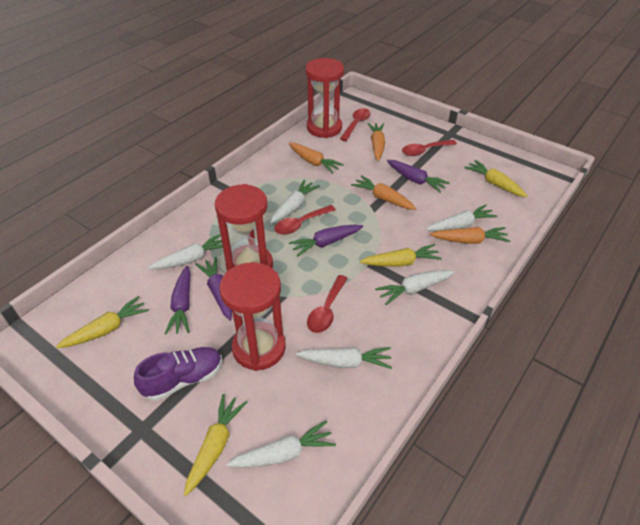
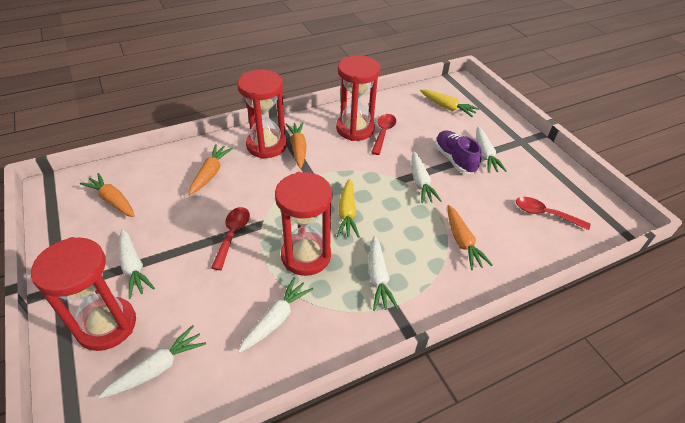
purple carrot: [165,266,190,334] [195,257,232,321] [289,225,363,257] [387,160,450,193] = 4 -> none = 0
red hourglass: [215,184,273,271] [220,262,286,371] [306,58,344,138] = 3 -> [31,237,136,351] [237,70,287,159] [275,172,332,276] [336,55,380,141] = 4
red spoon: [274,205,336,235] [307,275,348,333] [340,108,370,141] [402,140,457,156] = 4 -> [211,207,250,270] [371,114,396,155] [516,197,591,230] = 3
yellow carrot: [56,296,149,348] [184,394,247,496] [360,244,442,267] [464,160,528,197] = 4 -> [337,179,360,238] [420,89,479,117] = 2

